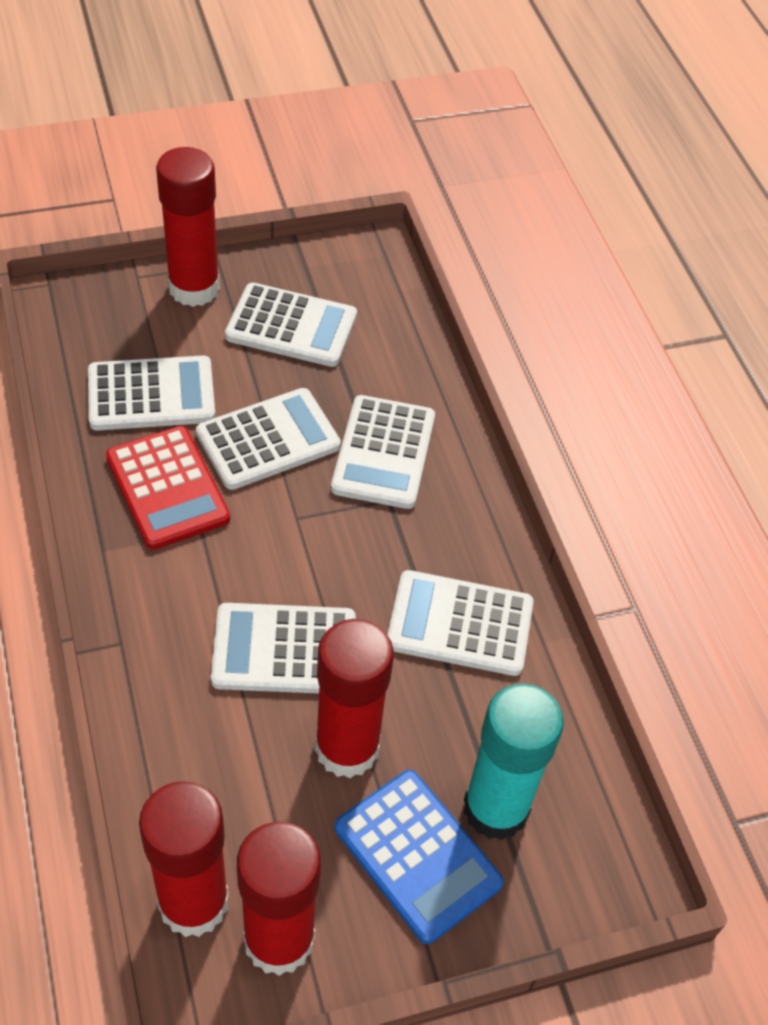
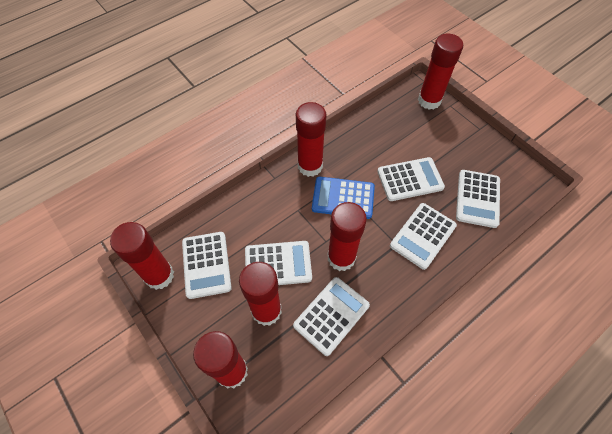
red calculator: [106,426,230,550] = 1 -> none = 0
red glue stick: [139,781,229,937] [156,147,220,307] [237,822,321,976] [315,619,394,778] = 4 -> [110,222,174,290] [193,331,248,389] [239,262,282,326] [296,102,327,177] [327,202,367,271] [418,34,463,110] = 6
turquoise glue stick: [464,684,564,840] = 1 -> none = 0

